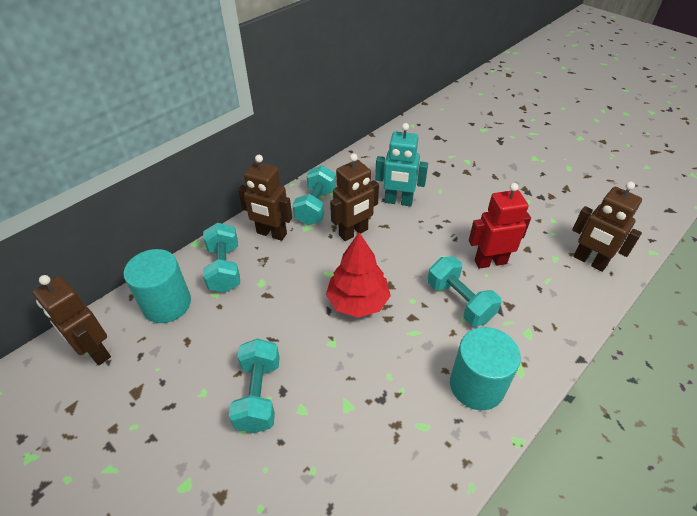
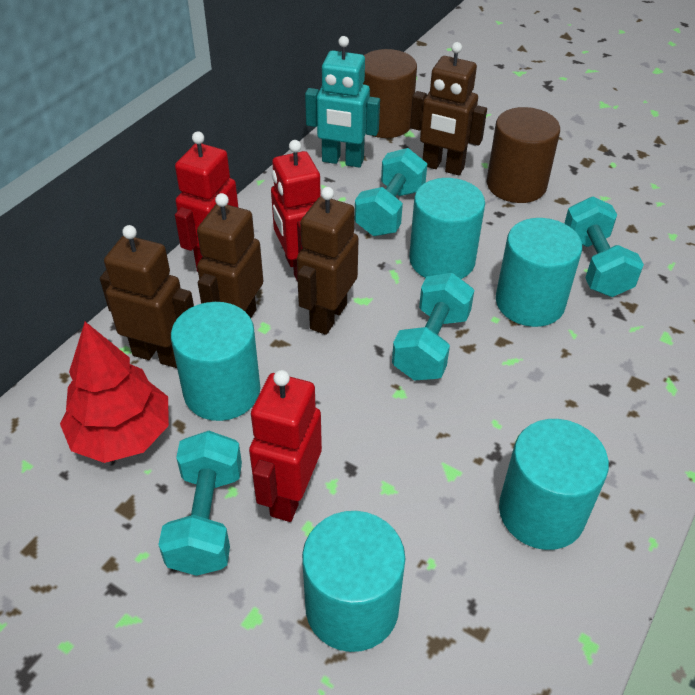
brown cylinder: none = 0 -> [363,49,417,138] [487,107,560,203] = 2
red robot: [469,183,531,269] = 1 -> [175,131,238,272] [249,370,322,522] [271,140,321,282] = 3
turquoise cylinder: [124,249,191,323] [450,327,521,410] = 2 -> [171,302,260,421] [302,511,405,652] [409,178,485,279] [496,218,582,327] [499,419,609,550] = 5

